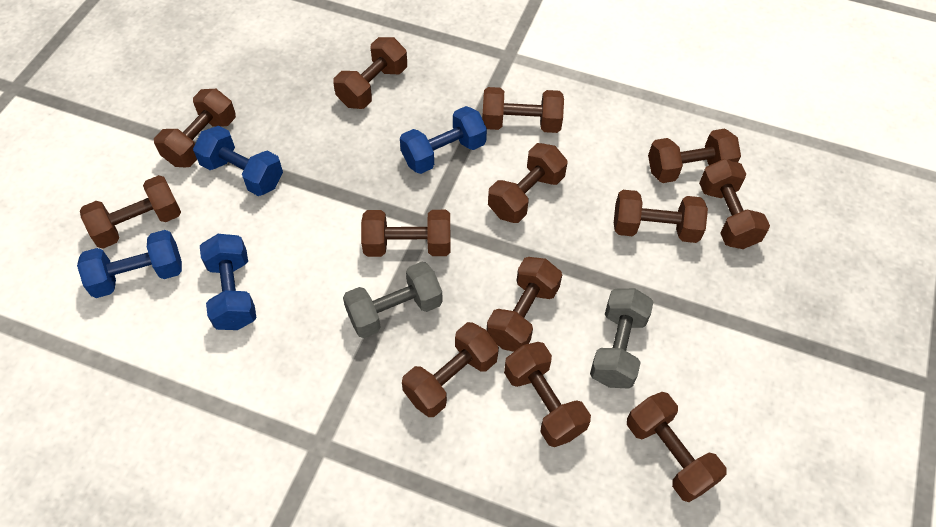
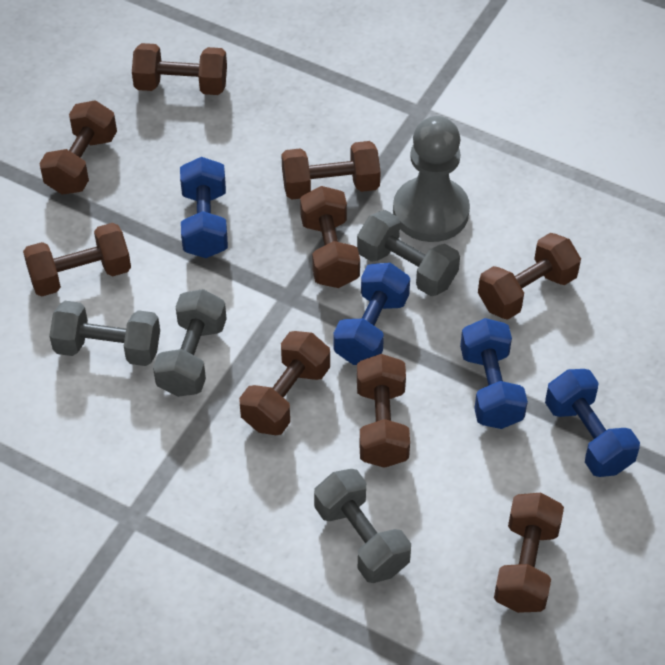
brown dumbbell: [80,175,181,249] [154,89,236,167] [333,37,407,109] [361,210,451,257] [402,322,499,417] [482,87,564,133] [486,257,562,352] [488,143,567,223] [504,342,591,447] [614,190,708,243] [627,392,727,502] [648,129,741,183] [699,159,770,249] = 13 -> [23,223,131,297] [39,100,117,195] [132,43,227,95] [239,331,330,435] [281,141,381,200] [300,186,360,288] [357,354,410,468] [478,233,581,320] [494,493,564,613] = 9
grey dumbbell: [343,262,443,338] [590,288,653,389] = 2 -> [49,301,160,366] [153,289,227,397] [314,469,411,583] [357,210,460,296] = 4
grey pawn: none = 0 -> [393,116,470,242] = 1

